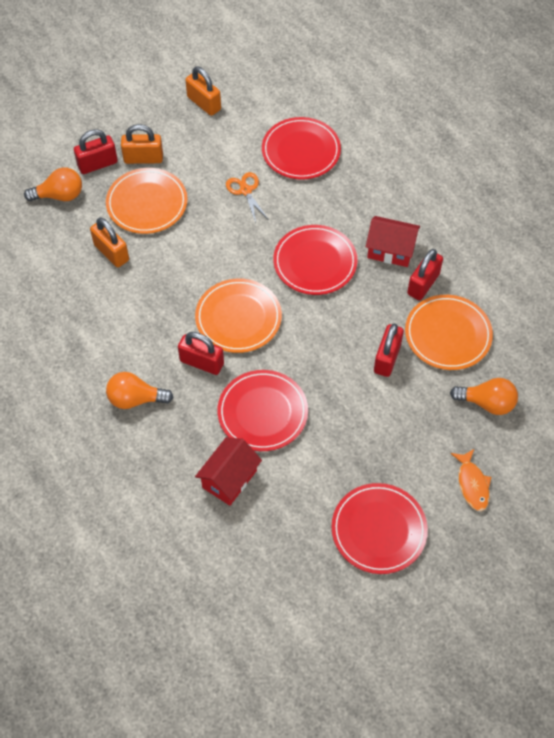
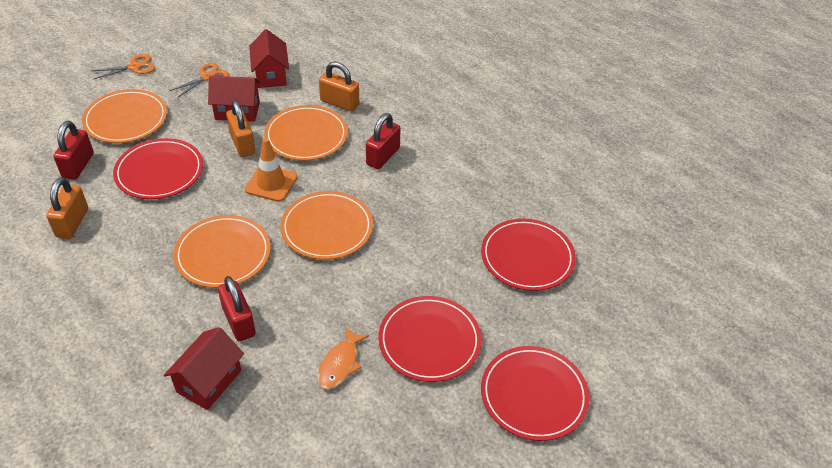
orange light bulb: [24,167,82,201] [106,372,174,409] [450,378,518,415] = 3 -> none = 0
orange plate: [106,168,187,234] [195,279,282,353] [405,295,493,370] = 3 -> [82,89,167,143] [173,215,271,288] [264,105,348,161] [280,191,373,260] = 4
orange scissors: [226,172,269,223] = 1 -> [93,54,155,79] [170,63,229,98] = 2
orange traffic cone: none = 0 -> [245,138,297,202] = 1
red house: [195,437,262,506] [366,216,420,267] = 2 -> [164,327,244,410] [208,76,260,122] [249,29,289,88] = 3
red padlock: [74,129,118,174] [178,332,224,375] [374,323,404,377] [407,249,443,300] = 4 -> [54,121,94,180] [218,276,256,341] [366,113,400,169] = 3

